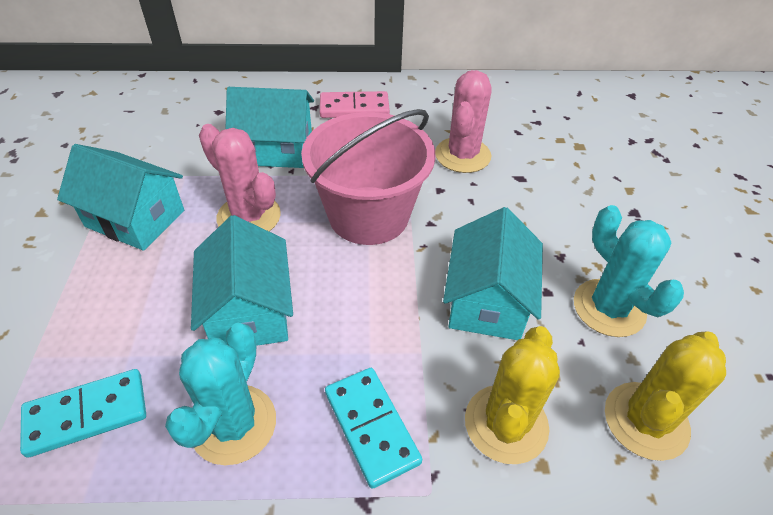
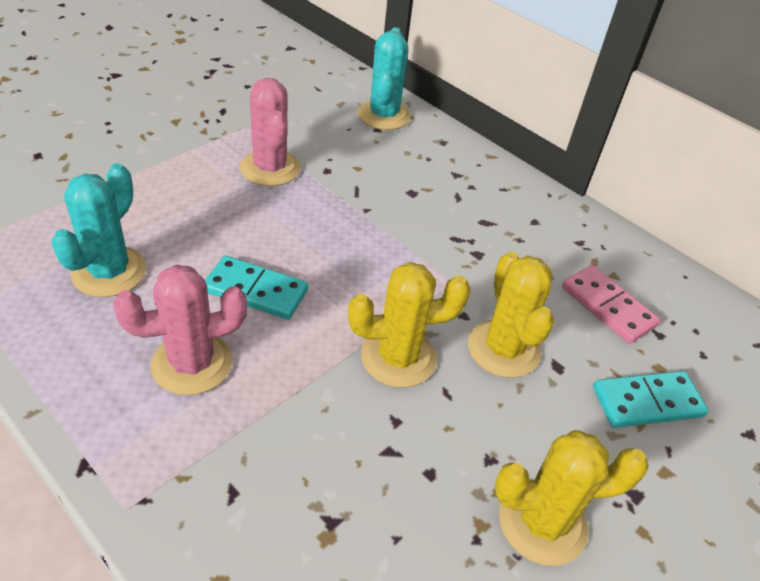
pink bucket: [301,109,436,245] = 1 -> none = 0
turquoise house: [57,144,184,251] [191,215,293,346] [225,87,314,168] [443,207,543,340] = 4 -> none = 0
yellow cactus: [465,326,560,464] [605,331,726,461] = 2 -> [348,262,471,388] [468,252,554,378] [495,430,649,566] = 3

